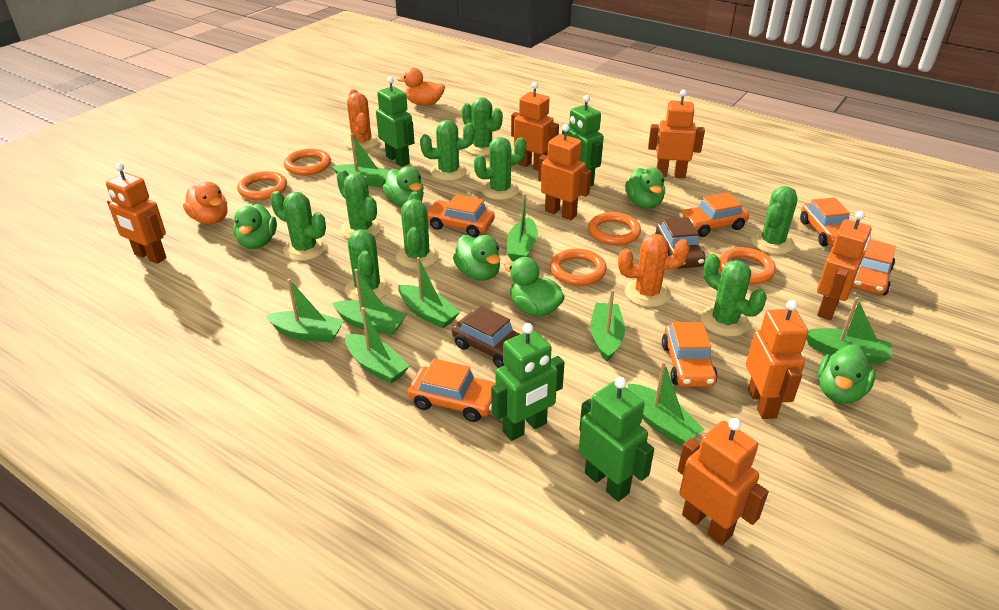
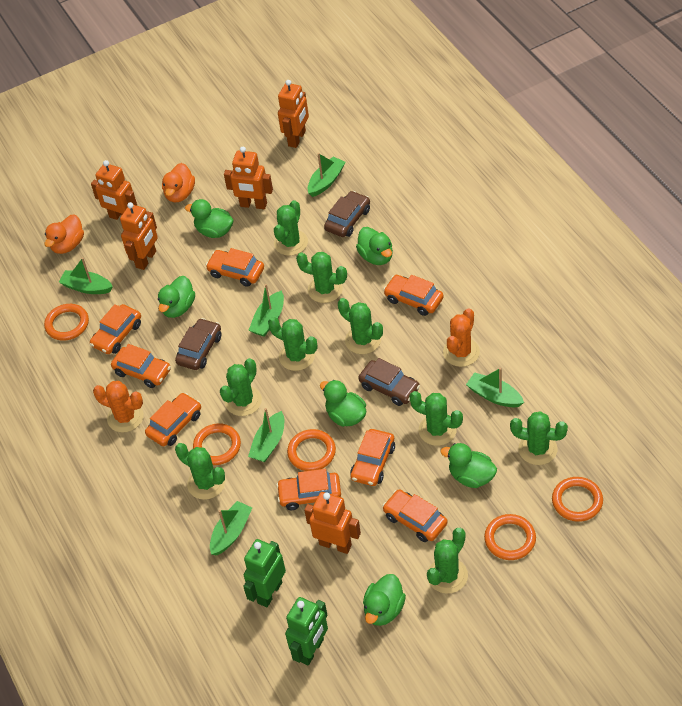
brown car: [452,306,520,368] [655,217,706,268] = 2 -> [175,318,222,370] [324,191,370,237] [358,358,420,406] = 3
green boat: [266,279,344,343] [332,134,390,187] [332,269,407,335] [345,307,410,384] [398,257,460,329] [507,193,538,261] [590,289,625,362] [628,361,705,446] [807,297,892,365] = 9 -> [59,257,113,294] [210,501,252,556] [248,408,284,462] [249,284,284,337] [308,153,346,197] [466,368,524,407] = 6
green robot: [376,77,415,167] [491,323,565,441] [562,95,604,187] [579,377,654,502] = 4 -> [243,539,286,607] [285,597,328,666] = 2
orange car: [408,359,496,422] [427,194,495,237] [662,322,718,387] [679,193,749,237] [800,198,850,246] [853,240,895,295] = 6 -> [90,304,141,354] [111,344,171,388] [145,393,201,446] [206,248,264,287] [276,469,341,510] [350,429,395,486] [383,275,444,316] [383,489,448,542] = 8
orange robot: [106,163,166,264] [511,82,559,171] [538,124,591,220] [648,90,705,178] [678,418,769,545] [746,300,808,419] [817,211,871,320] = 7 -> [91,160,137,220] [120,202,158,270] [224,147,273,209] [278,80,309,148] [304,492,361,554] = 5

